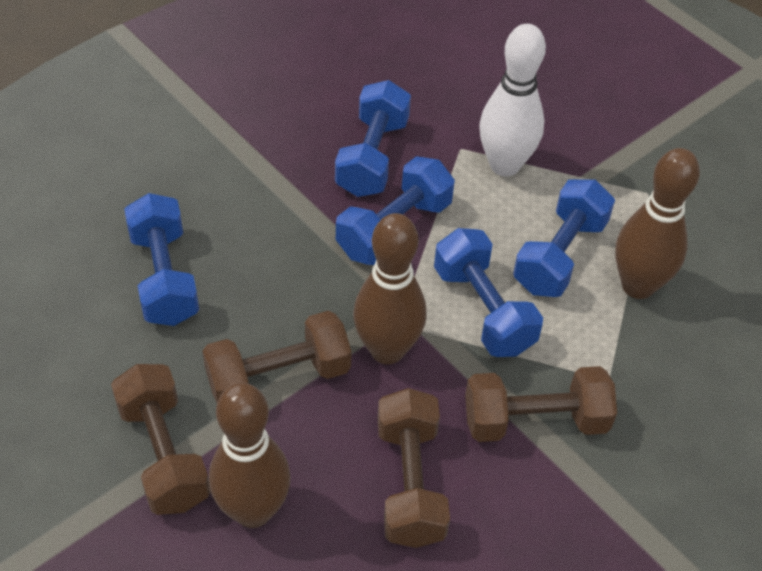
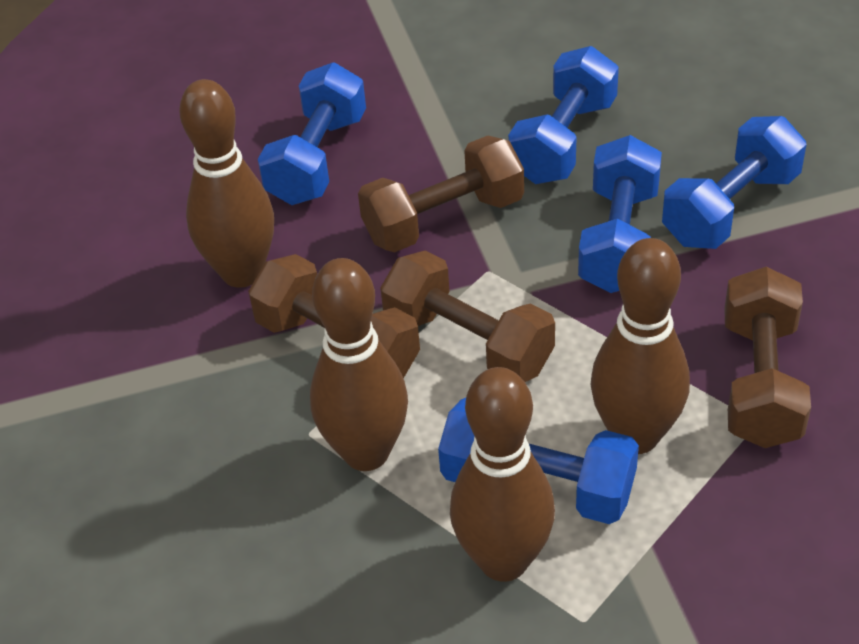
brown bowling pin: [209,383,291,528] [353,213,427,364] [615,148,700,299] = 3 -> [180,79,274,288] [310,258,408,471] [450,367,555,582] [591,238,690,454] = 4
white bowling pin: [479,24,546,176] = 1 -> none = 0

